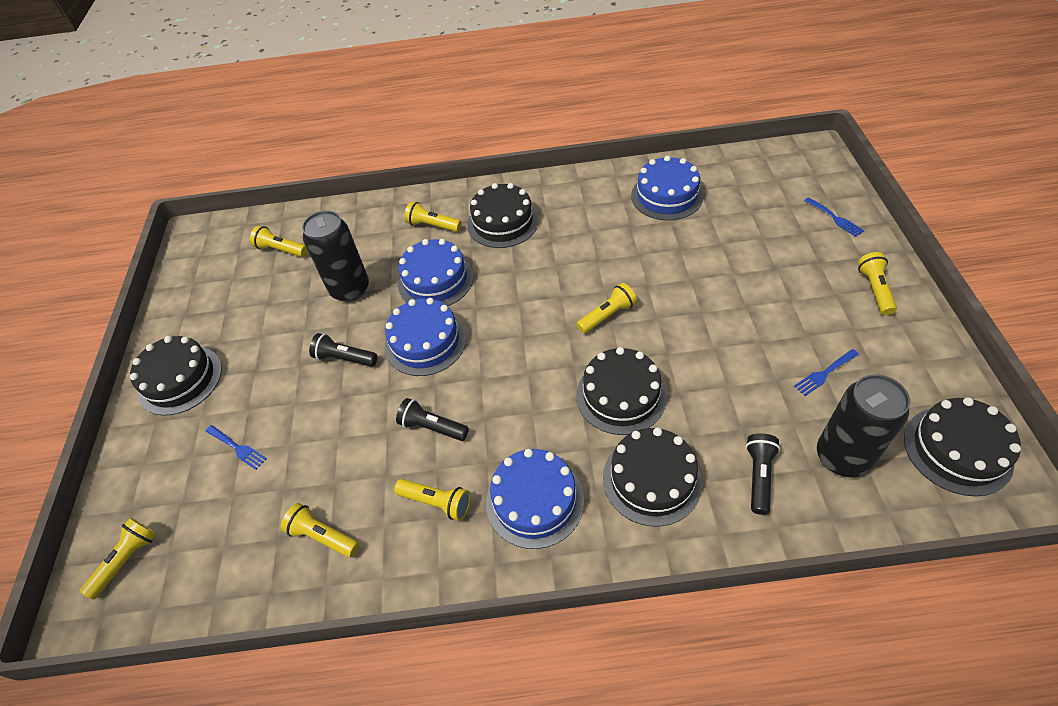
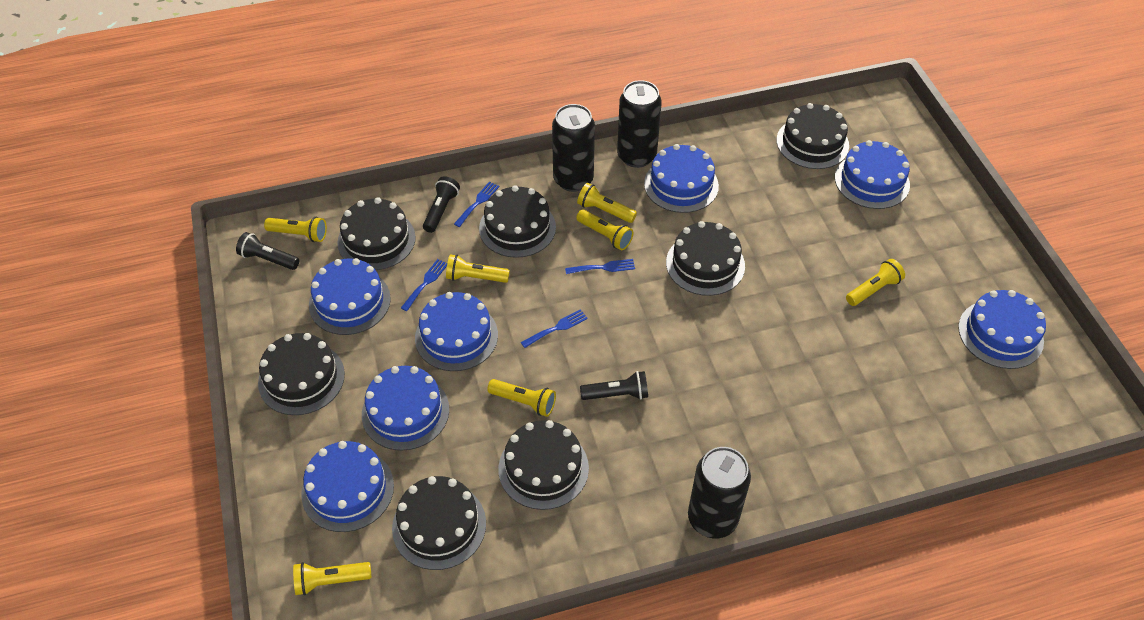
black cake: [130,336,222,416] [467,183,539,248] [576,347,667,435] [603,428,702,527] [904,397,1021,496] = 5 -> [258,333,345,415] [337,197,416,270] [392,476,486,570] [479,185,556,258] [498,420,589,510] [666,221,745,296] [777,103,849,169] = 7
black can: [302,210,369,302] [817,374,910,477] = 2 -> [552,104,595,192] [617,80,662,168] [688,447,751,538] = 3
blue cake: [385,298,466,376] [398,239,473,306] [486,449,584,549] [631,156,704,220] = 4 -> [301,441,394,532] [309,258,391,335] [362,366,449,451] [415,292,498,371] [644,144,719,213] [835,140,910,209] [958,290,1046,369] = 7
blue fork: [205,425,267,470] [794,349,859,396] [804,197,864,237] = 3 -> [401,259,447,311] [454,182,499,227] [521,309,588,348] [565,259,635,274] = 4

